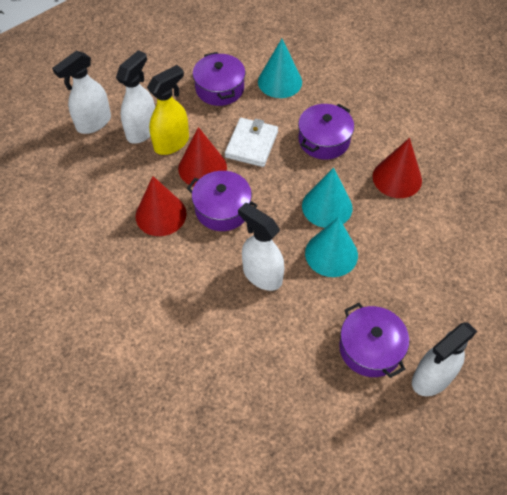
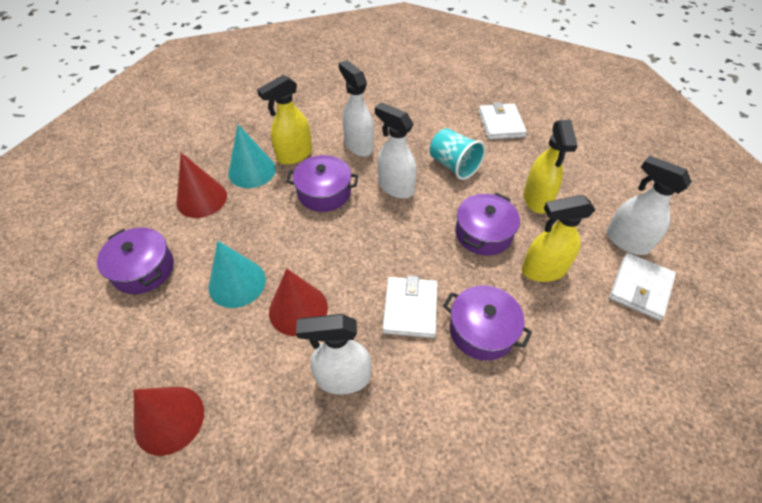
turquoise cone: [258,39,302,98] [302,168,352,228] [305,217,358,277] = 3 -> [208,241,266,308] [228,124,276,188] = 2
turquoise cup: none = 0 -> [430,128,486,180] = 1
white wallet: [225,118,278,167] = 1 -> [383,276,438,338] [479,102,527,140] [609,253,676,320] = 3
yellow spray bottle: [147,65,189,155] = 1 -> [257,75,312,165] [522,195,595,282] [523,120,578,214] = 3

